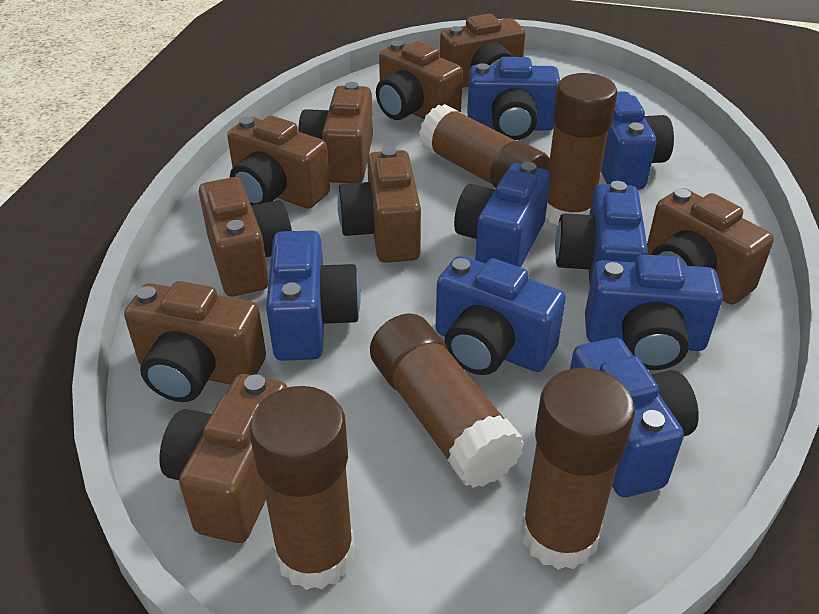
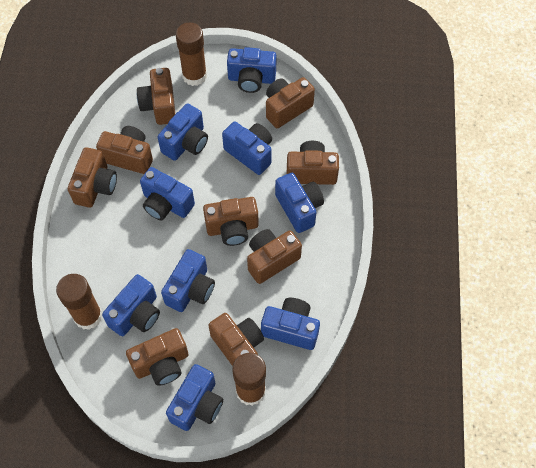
blue camera: [266,230,361,361] [436,256,566,375] [454,162,551,268] [467,57,560,140] [555,181,648,283] [570,338,699,497] [585,254,723,370] [601,91,674,189] = 8 -> [102,274,160,336] [140,167,195,220] [157,103,208,161] [161,249,215,312] [166,364,223,431] [222,122,272,175] [227,47,277,93] [261,298,320,350] [275,173,324,233] = 9
brown glue stick: [249,386,354,590] [370,313,525,488] [419,104,550,188] [521,368,635,570] [545,73,617,226] = 5 -> [56,274,102,330] [176,23,207,86] [232,353,266,406] = 3

